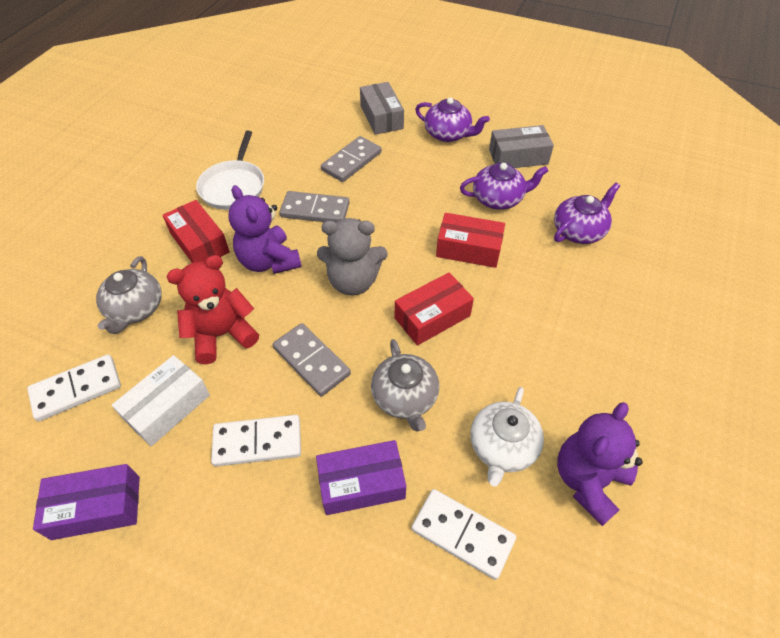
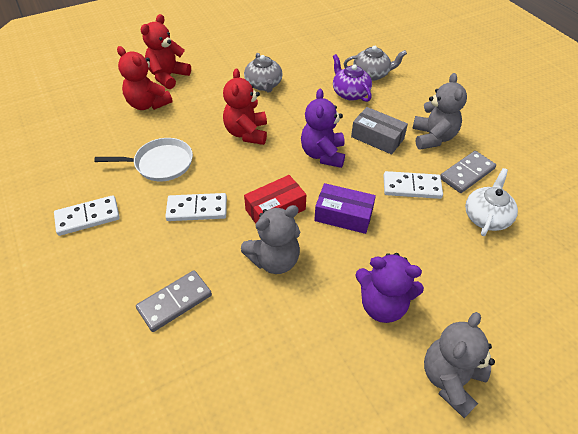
grey box: [360,82,404,135] [489,125,554,168] = 2 -> [351,107,408,155] = 1
grey domino: [273,323,351,397] [279,191,349,223] [321,136,382,182] = 3 -> [136,270,212,332] [440,151,496,193] = 2
grey teddy bear: [317,218,388,295] = 1 -> [241,205,300,274] [412,73,467,149] [424,312,495,418] = 3
purple box: [33,464,140,540] [316,440,406,515] = 2 -> [314,183,376,234] = 1
purple teapot: [415,97,490,142] [460,163,548,210] [554,183,620,244] = 3 -> [333,54,372,102] = 1
red box: [163,200,230,263] [395,272,474,346] [436,213,505,268] = 3 -> [244,175,306,223] = 1
red teddy bear: [166,255,259,364] = 1 -> [117,46,173,110] [141,14,191,89] [223,68,267,145] = 3
white box: [112,355,210,446] = 1 -> none = 0

